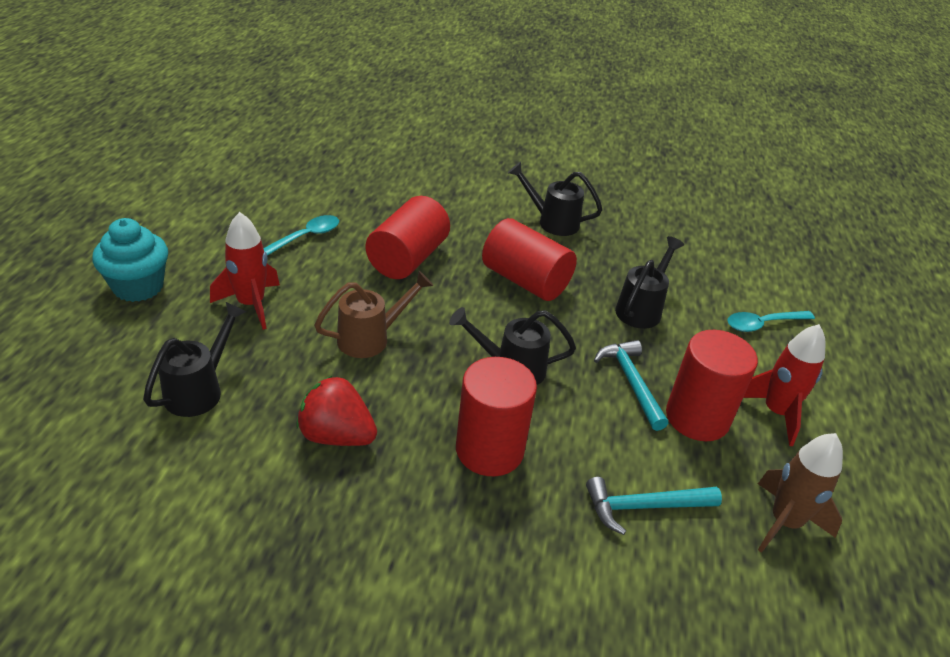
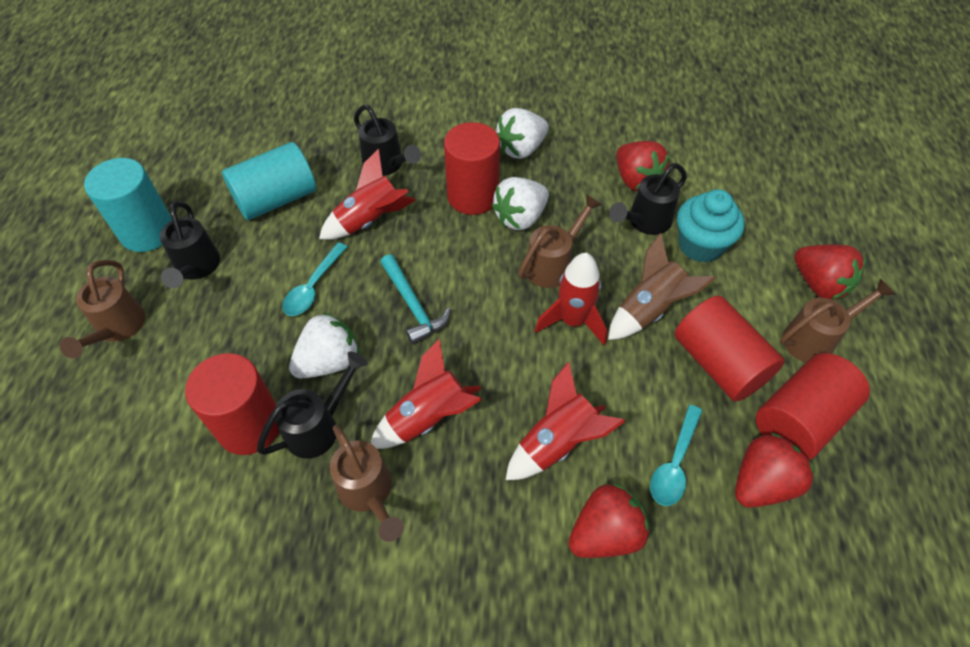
brown watering can: [314,271,433,358] = 1 -> [60,260,146,358] [330,425,404,542] [518,194,602,288] [780,278,895,362] = 4
red rocket: [210,212,280,330] [743,324,825,446] = 2 -> [319,149,416,240] [370,338,482,449] [506,362,625,480] [535,253,607,345] = 4
red strawberry: [296,375,377,446] = 1 -> [568,483,649,558] [616,141,670,191] [735,433,815,508] [794,244,866,300] = 4
turquoise cylinder: none = 0 -> [84,158,172,252] [222,142,316,220] = 2
turquoise hammer: [586,477,722,535] [594,340,668,431] = 2 -> [380,254,451,344] = 1
white strawberry: none = 0 -> [289,312,360,379] [492,177,549,230] [496,108,549,159] = 3

